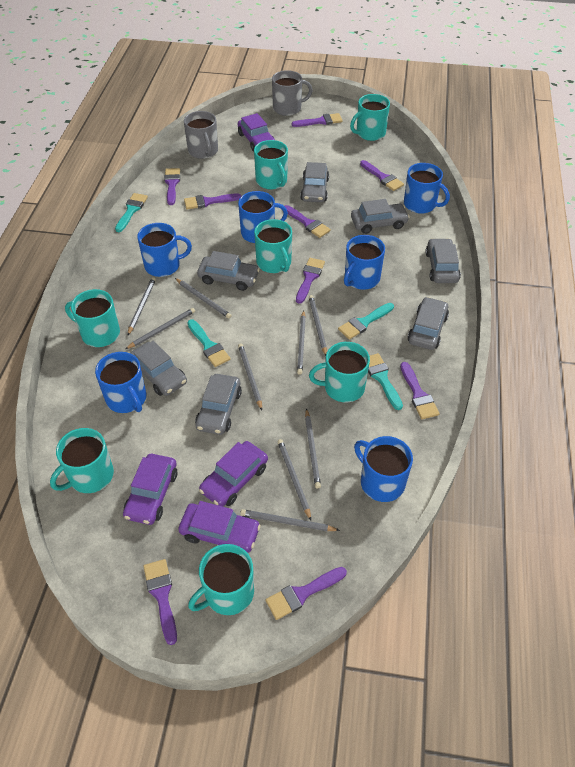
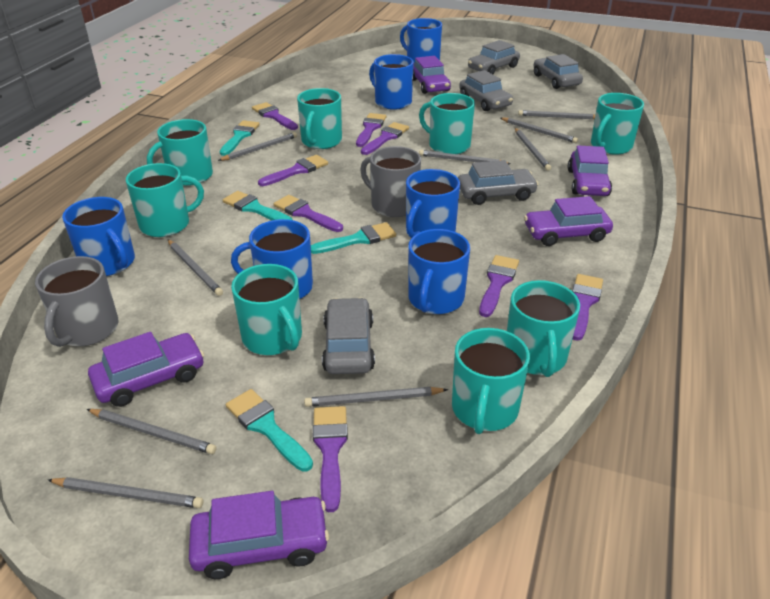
grey car: [130,341,187,396] [195,374,242,435] [197,251,260,291] [300,162,329,202] [351,199,409,234] [408,297,449,350] [425,238,461,283] = 7 -> [322,297,375,374] [458,160,539,205] [459,70,513,111] [468,40,520,74] [533,54,583,89] = 5
purple brush: [143,559,177,645] [164,168,180,205] [184,193,241,209] [266,567,347,620] [285,205,331,238] [291,113,343,127] [296,258,325,304] [360,160,404,191] [400,362,440,419] = 9 -> [252,102,298,130] [258,155,328,186] [273,195,343,232] [313,406,348,512] [356,113,386,147] [361,122,409,155] [479,255,519,317] [572,274,603,341] = 8
purple car: [123,454,178,525] [178,501,261,553] [199,441,268,507] [238,113,275,152] = 4 -> [88,332,204,407] [189,491,329,579] [413,56,451,94] [524,196,613,246] [568,145,612,196] = 5
turquoise mug: [50,428,114,493] [65,289,120,347] [188,544,254,615] [254,140,288,190] [254,219,292,273] [309,342,370,402] [350,94,390,141] = 7 -> [126,163,204,237] [147,119,213,186] [231,264,302,355] [297,88,342,149] [419,93,475,154] [452,328,530,434] [507,280,580,377] [591,93,644,155] = 8

